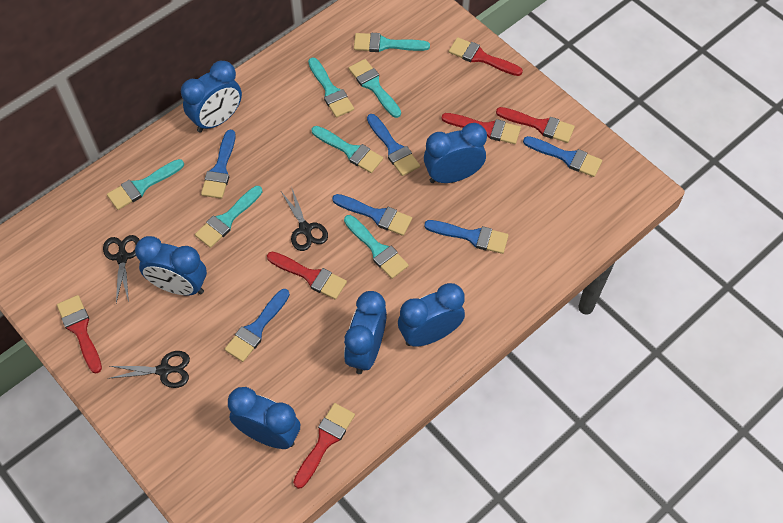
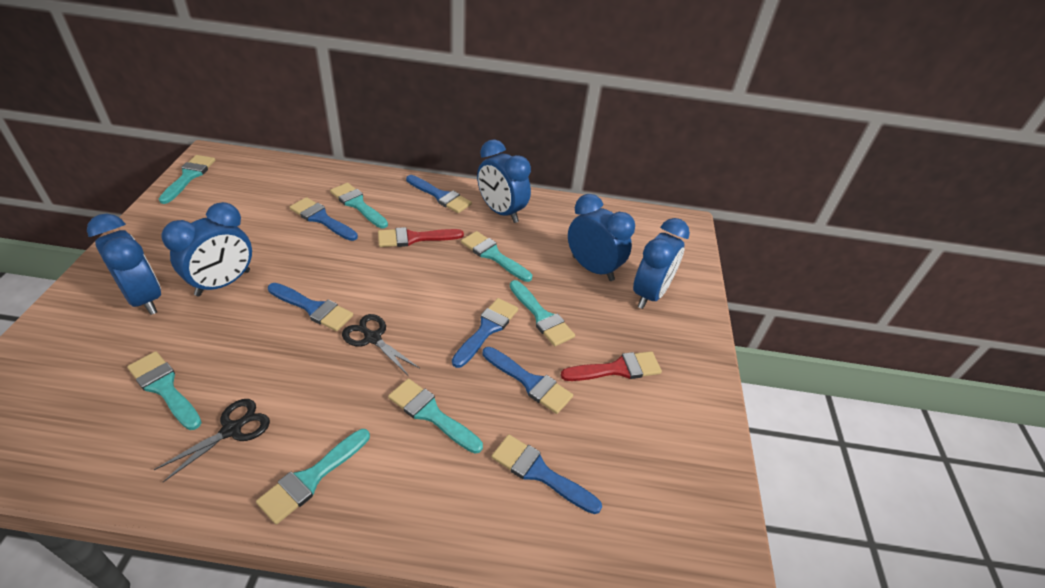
black scissors: [103,235,139,303] [108,351,190,388] [281,186,328,251] = 3 -> [154,399,270,482] [342,314,419,375] = 2
blue clock: [135,236,207,295] [181,61,242,132] [228,387,300,449] [344,291,387,374] [398,283,465,347] [424,123,487,183] = 6 -> [87,213,161,315] [161,202,252,296] [477,139,531,223] [568,194,635,281] [633,218,690,309] = 5
red brush: [57,295,102,374] [267,252,347,300] [293,403,355,489] [442,113,521,144] [449,37,523,76] [496,107,575,143] = 6 -> [378,227,464,247] [561,351,662,381] = 2

